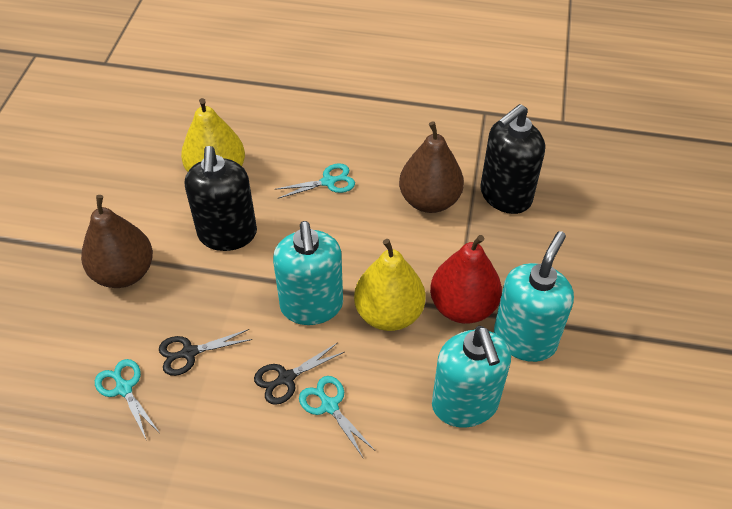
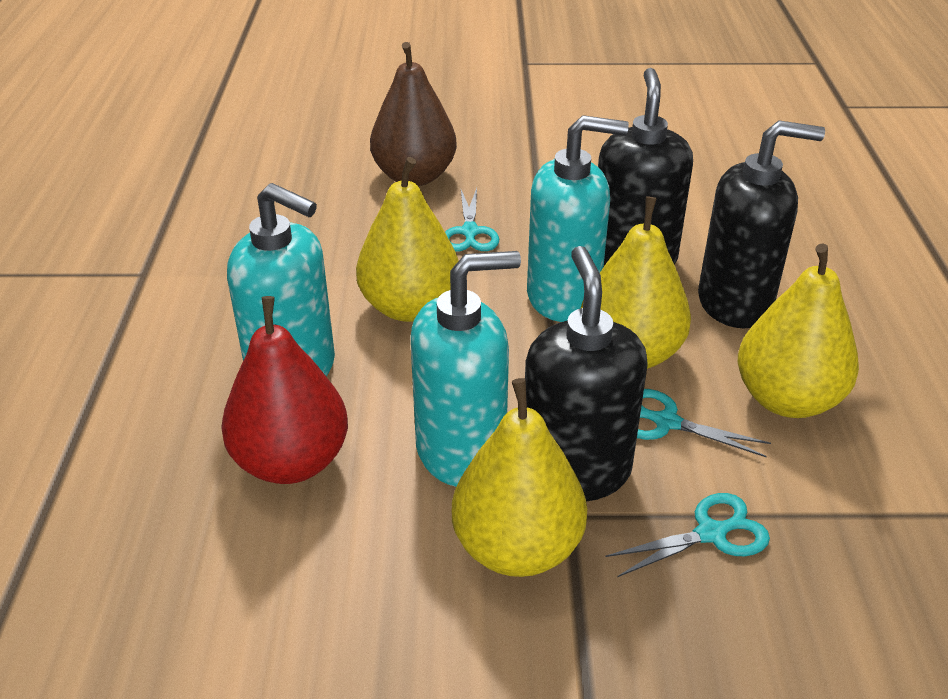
black scissors: [159,329,252,376] [254,343,344,405] = 2 -> none = 0
black soap dispenser: [185,146,257,251] [480,104,545,214] = 2 -> [525,246,648,502] [598,68,693,266] [698,120,825,328] = 3
brown pear: [81,195,153,288] [399,121,464,213] = 2 -> [370,42,457,186] = 1
yellow pear: [181,98,245,172] [354,239,426,331] = 2 -> [356,157,458,322] [452,378,587,577] [581,197,691,369] [738,244,859,418] = 4

